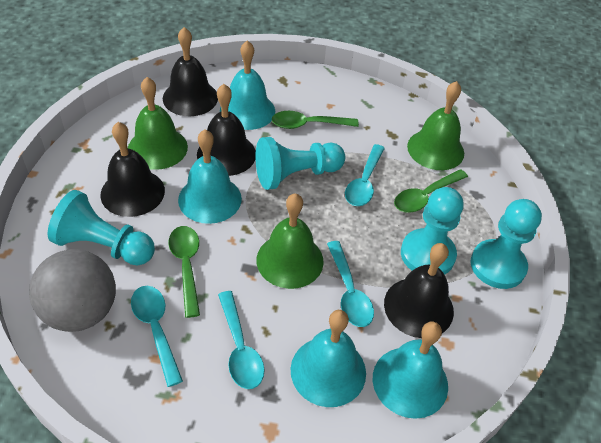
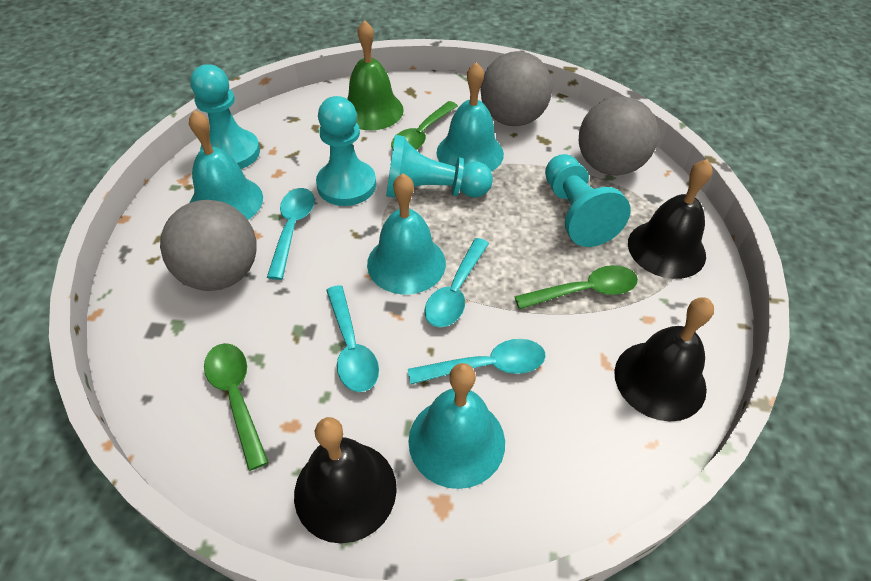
black bell: [100,122,165,217] [163,27,218,116] [197,84,256,176] [384,243,454,338] = 4 -> [294,417,397,543] [614,297,714,421] [628,159,713,279] = 3
green bell: [128,77,188,170] [256,193,324,289] [407,81,464,170] = 3 -> [347,20,404,130] = 1
grey ball: [29,249,116,332] = 1 -> [160,200,257,291] [480,51,552,126] [579,97,659,175] = 3

